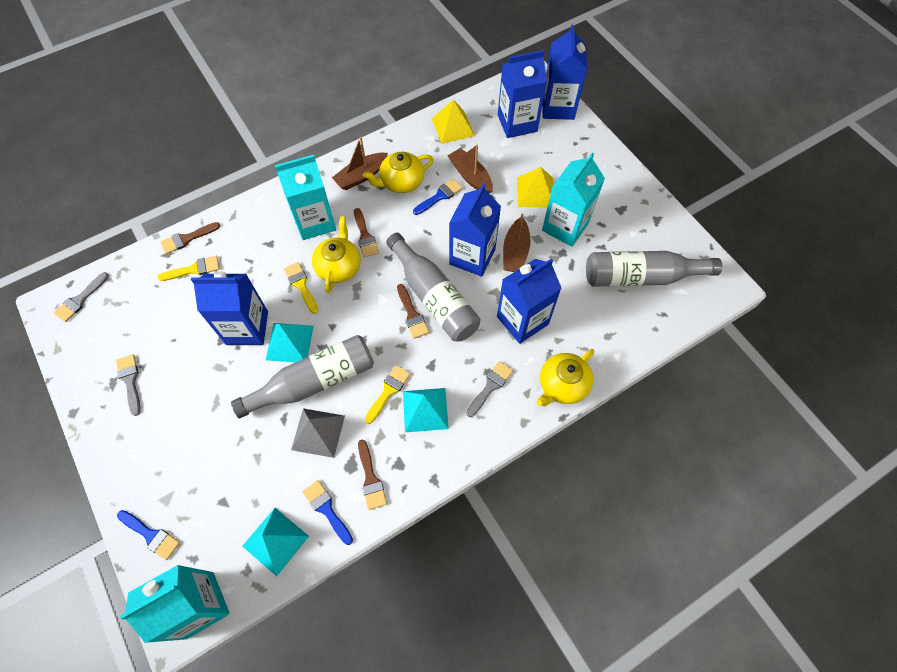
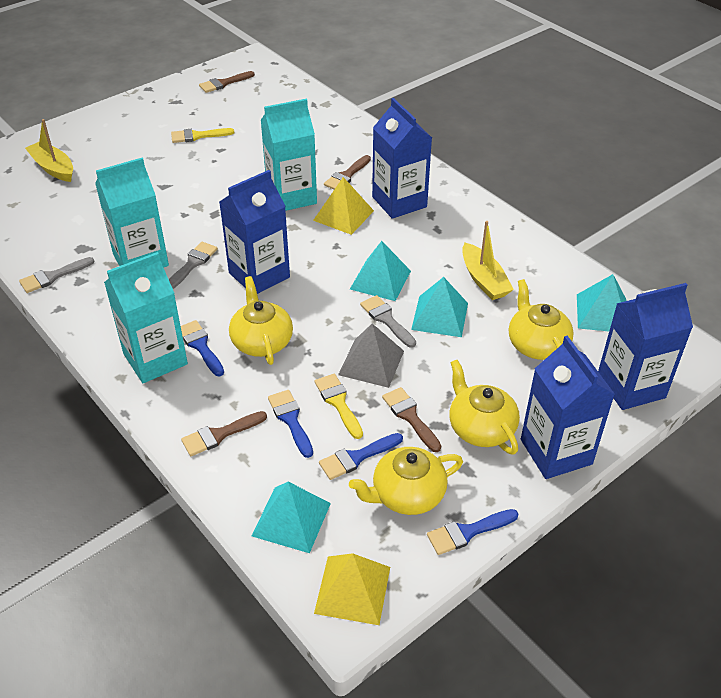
blue brush: [117,510,180,560] [302,480,353,545] [413,179,463,215] = 3 -> [181,320,224,376] [268,390,313,458] [319,433,403,480] [427,509,518,555] = 4
blue carton: [191,271,268,345] [449,184,501,277] [497,258,561,344] [498,50,547,138] [542,25,587,120] = 5 -> [219,170,290,294] [372,98,432,219] [521,336,615,479] [598,283,693,410] = 4
brown boat: [332,137,388,190] [447,145,493,193] [503,213,531,272] = 3 -> none = 0
grey bottle: [231,335,374,418] [386,233,480,341] [586,251,722,287] = 3 -> none = 0
turquoise pyramid: [242,508,309,576] [266,323,314,362] [403,388,449,432] = 3 -> [252,482,331,553] [350,241,411,301] [411,277,468,337] [577,274,627,331] = 4
yellow boat: none = 0 -> [25,119,73,182] [462,221,514,300] = 2
yellow brush: [157,256,220,281] [284,262,318,314] [365,365,411,424] = 3 -> [171,128,235,143] [315,374,363,439] = 2
yellow teapot: [312,216,361,293] [363,152,434,193] [537,349,594,406] = 3 -> [229,276,293,365] [349,447,463,515] [449,360,520,455] [509,279,574,360] = 4

